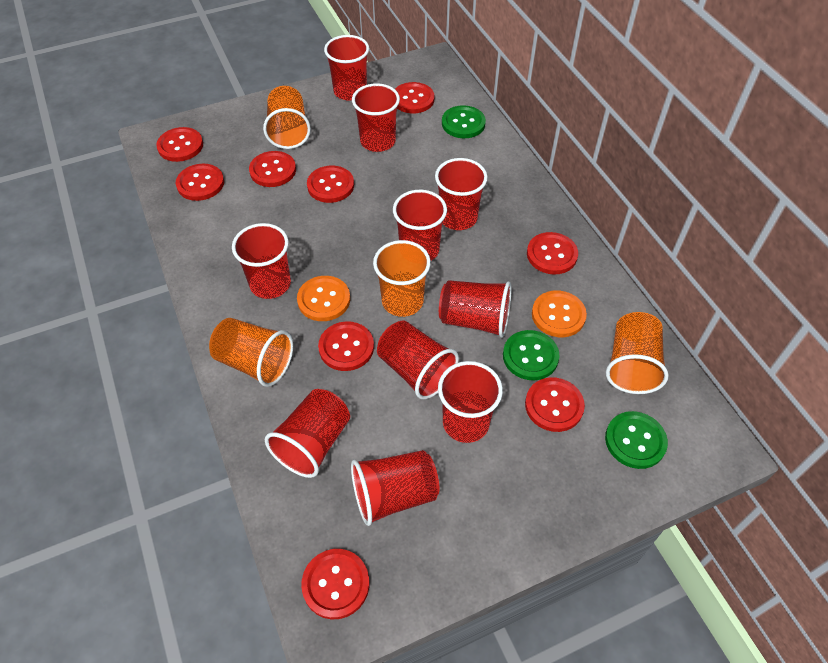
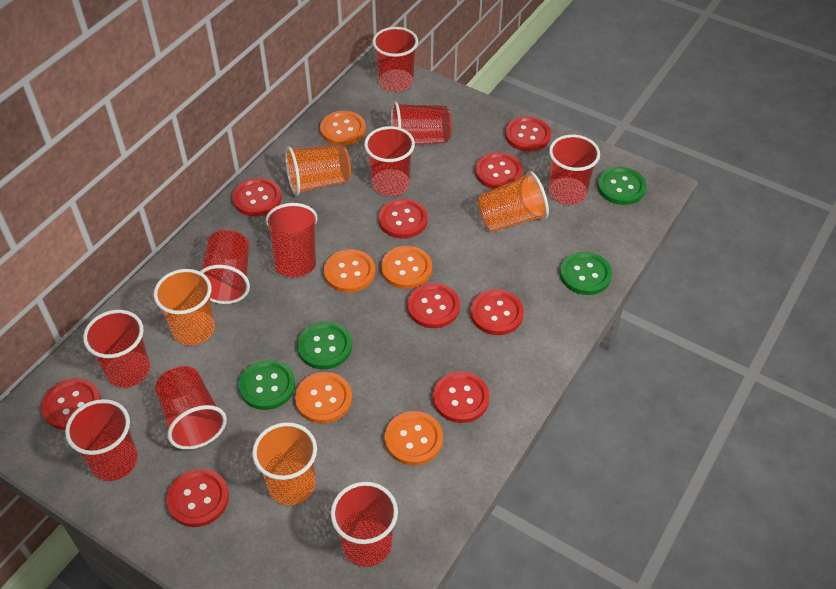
green button: [442,105,486,138] [503,330,560,380] [605,411,668,469] = 3 -> [238,359,296,410] [297,321,352,369] [560,251,612,295] [597,167,646,205] = 4
orange button: [297,276,350,321] [532,291,587,337] = 2 -> [295,372,352,424] [320,111,366,146] [324,249,375,293] [381,246,432,289] [385,411,443,466] = 5

